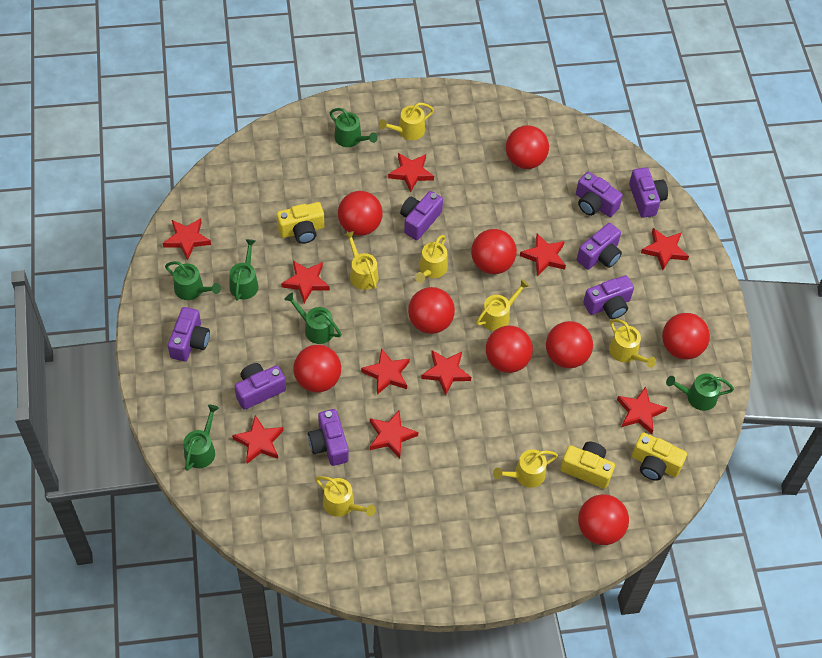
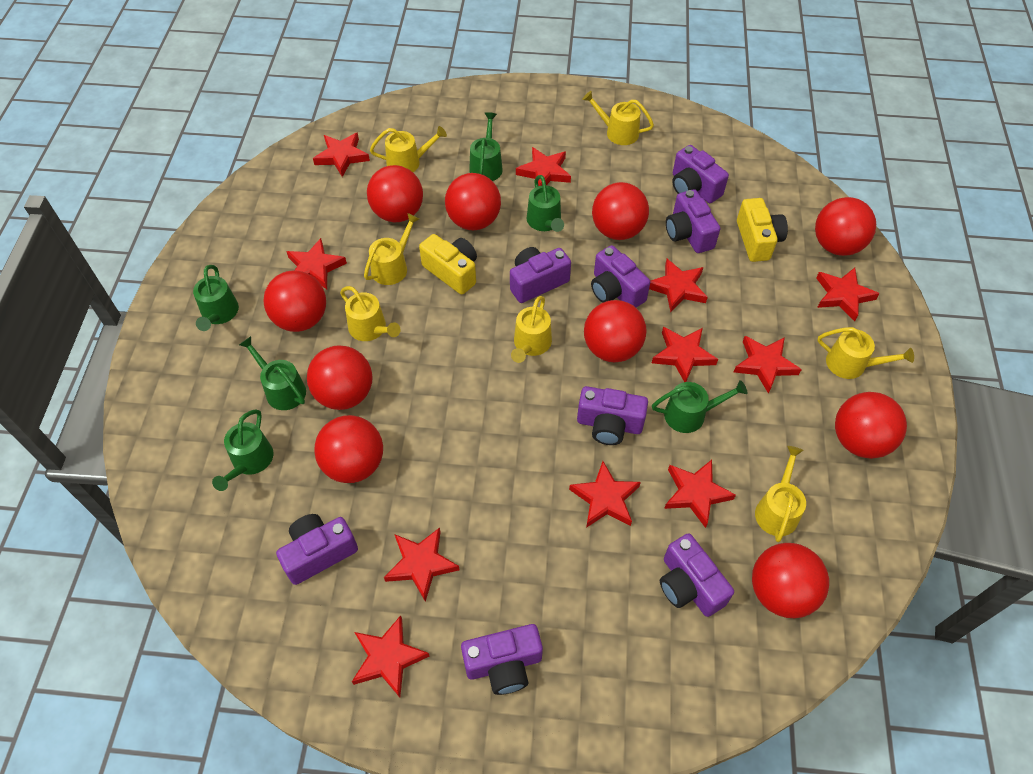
red ball: [293,345,341,392] [338,191,383,236] [408,287,455,334] [471,229,517,274] [486,326,533,373] [506,125,549,169] [546,321,593,368] [578,494,629,545] [662,313,710,359] = 9 -> [263,271,326,332] [307,345,373,410] [314,415,383,483] [367,165,423,222] [445,173,501,230] [584,300,647,362] [592,182,649,240] [752,543,829,618] [815,197,876,256] [835,392,907,459] = 10
red star: [163,218,211,260] [232,415,284,464] [281,260,330,303] [361,348,410,395] [370,410,418,458] [388,153,434,193] [421,350,471,395] [520,233,566,276] [617,386,668,434] [641,228,689,270] = 10 -> [286,238,347,289] [313,133,370,177] [352,615,430,697] [384,528,459,602] [516,147,571,186] [569,461,641,528] [649,259,708,312] [652,327,718,382] [664,460,736,528] [734,336,802,394] [816,268,880,321] = 11
yellow camera: [276,202,325,244] [560,442,615,489] [632,432,687,481] = 3 -> [419,234,477,295] [737,198,788,262] = 2

